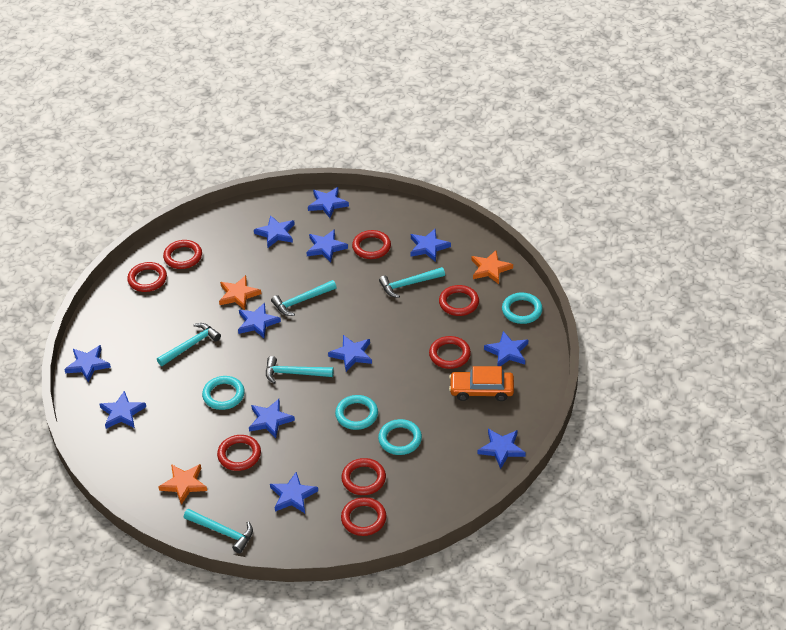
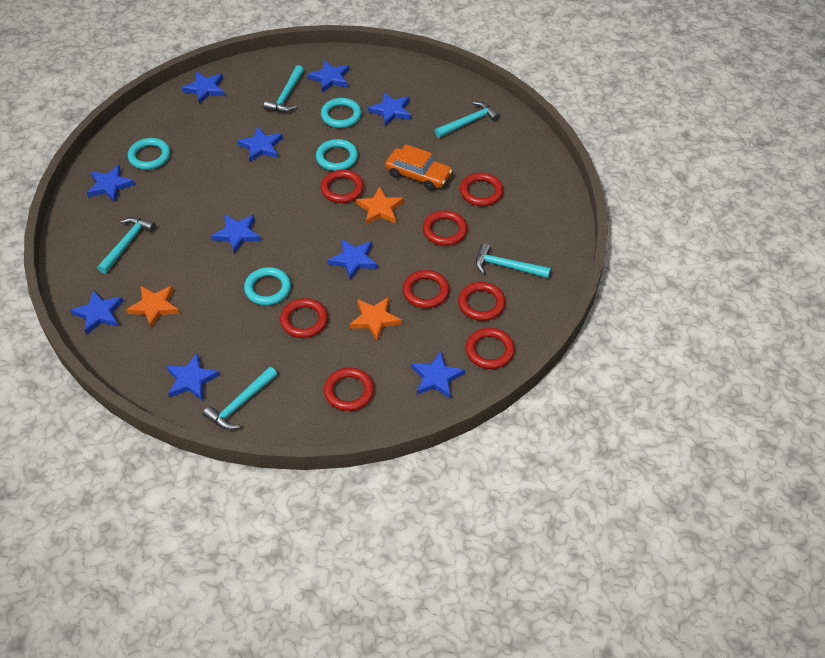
blue star: [64,345,111,383] [99,391,146,429] [238,303,281,339] [249,399,295,438] [254,215,295,248] [270,472,318,513] [306,229,348,263] [308,187,349,218] [328,335,372,372] [410,229,451,262] [477,429,526,469] [484,331,528,366] = 12 -> [70,290,123,335] [87,164,135,202] [166,353,220,401] [181,71,225,105] [211,215,261,254] [237,126,283,162] [307,60,349,93] [328,239,377,280] [368,92,411,126] [411,351,465,398] = 10

